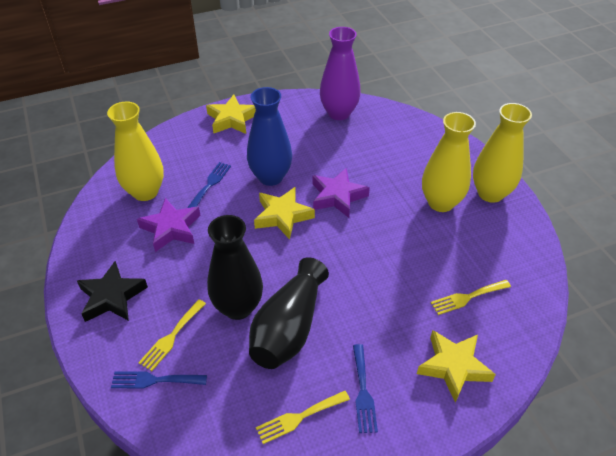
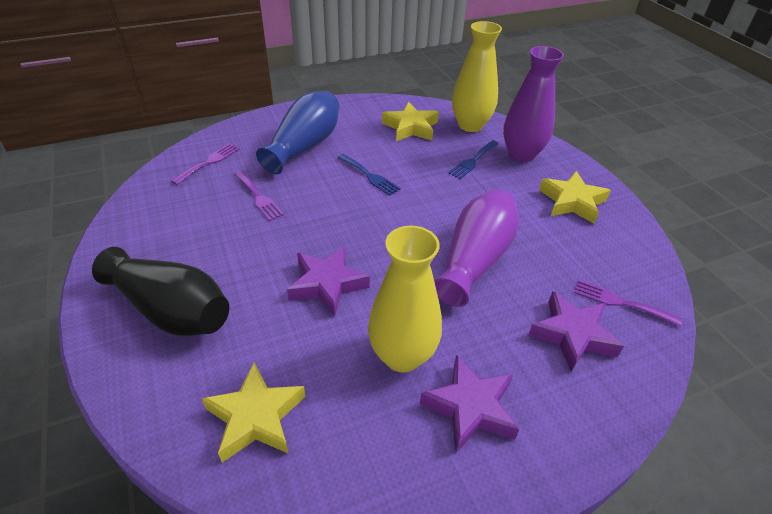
black star: [77,261,148,322] = 1 -> none = 0
black vase: [207,215,263,320] [249,257,329,369] = 2 -> [92,247,229,336] = 1
blue fork: [111,371,207,389] [187,162,231,208] [353,344,378,433] = 3 -> [337,154,401,196] [448,140,499,179] = 2
purple fork: none = 0 -> [171,143,240,185] [234,171,284,221] [574,280,682,327] = 3
purple star: [137,198,201,252] [313,168,370,218] = 2 -> [287,246,370,317] [420,355,519,453] [528,291,624,372] = 3
purple vase: [320,27,361,120] = 1 -> [434,189,519,307] [503,46,564,162] = 2
yellow fork: [138,299,206,371] [256,391,350,444] [431,280,511,315] = 3 -> none = 0
yellow vase: [107,102,164,201] [422,112,476,212] [473,103,532,203] = 3 -> [368,226,442,373] [452,21,502,132] = 2

